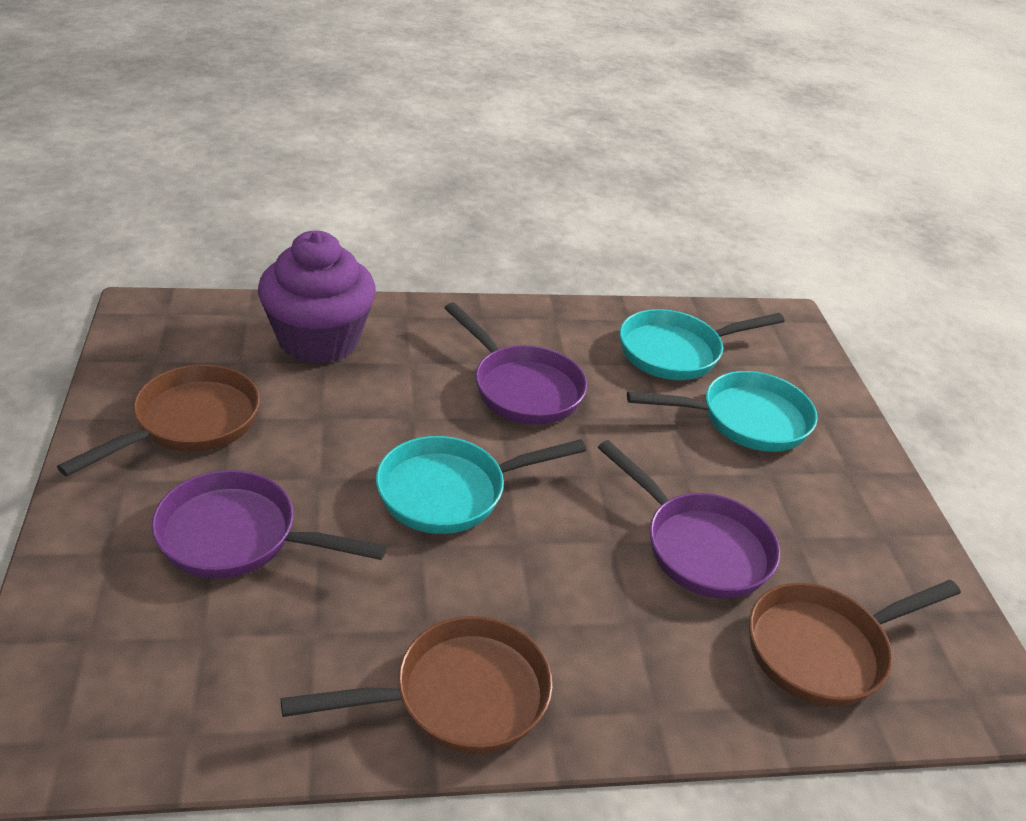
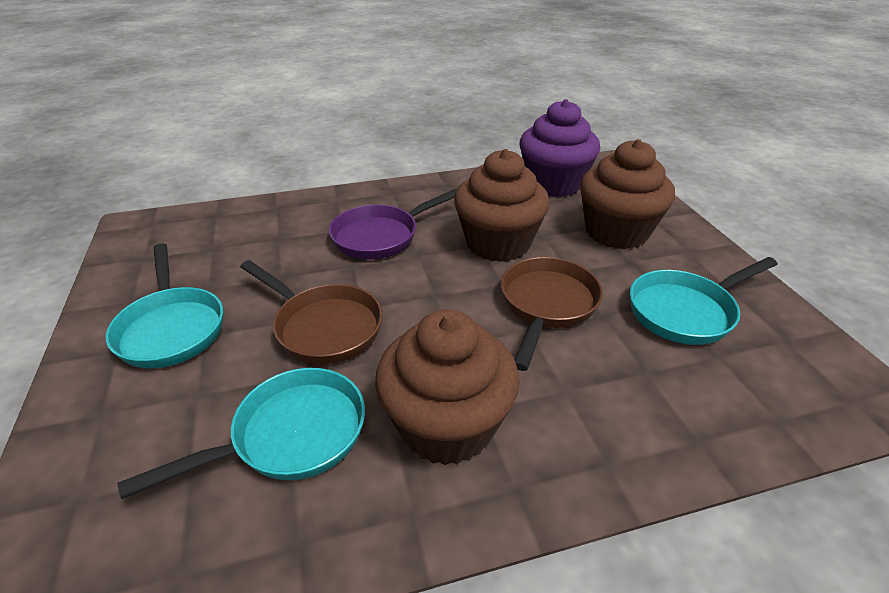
brown cupcake: none = 0 -> [375,309,520,465] [454,149,550,262] [580,139,675,249] = 3
brown pan: [57,364,260,477] [281,616,553,754] [749,580,961,707] = 3 -> [240,260,383,364] [501,257,603,371] = 2
purple pan: [151,470,387,579] [445,302,587,425] [598,440,780,599] = 3 -> [329,189,457,259] = 1

